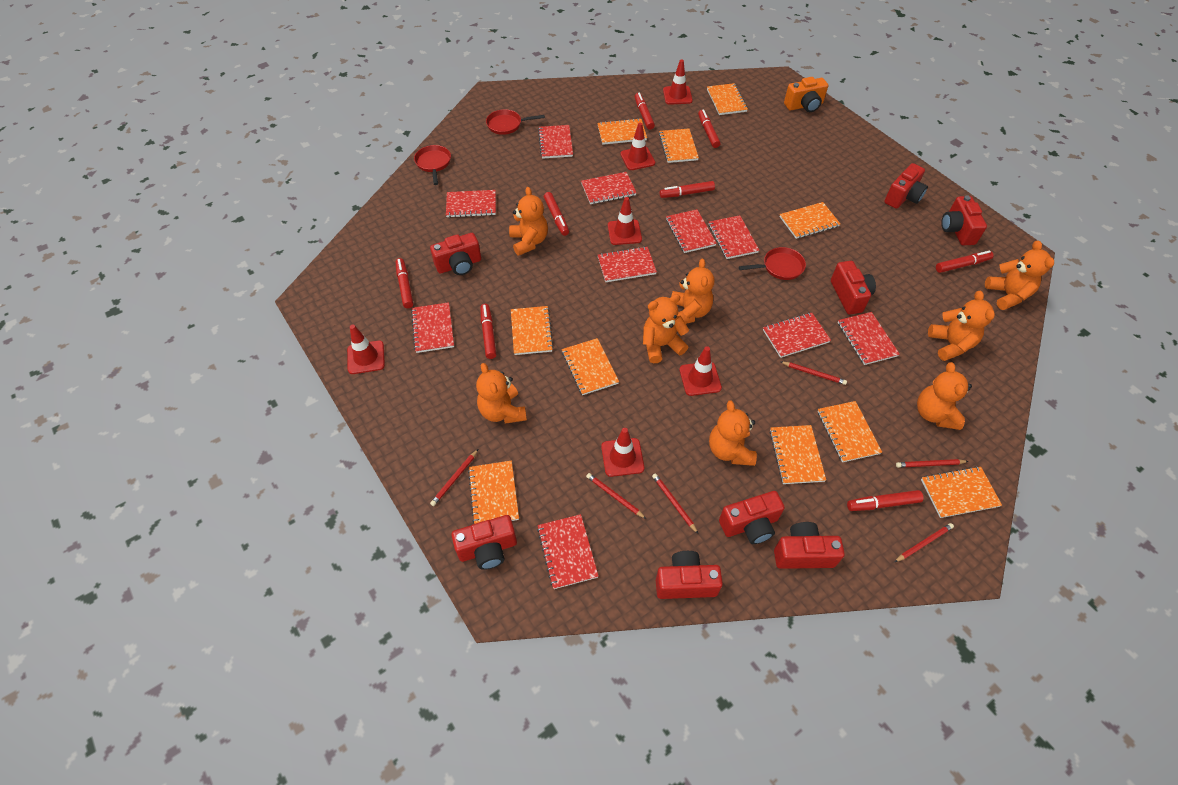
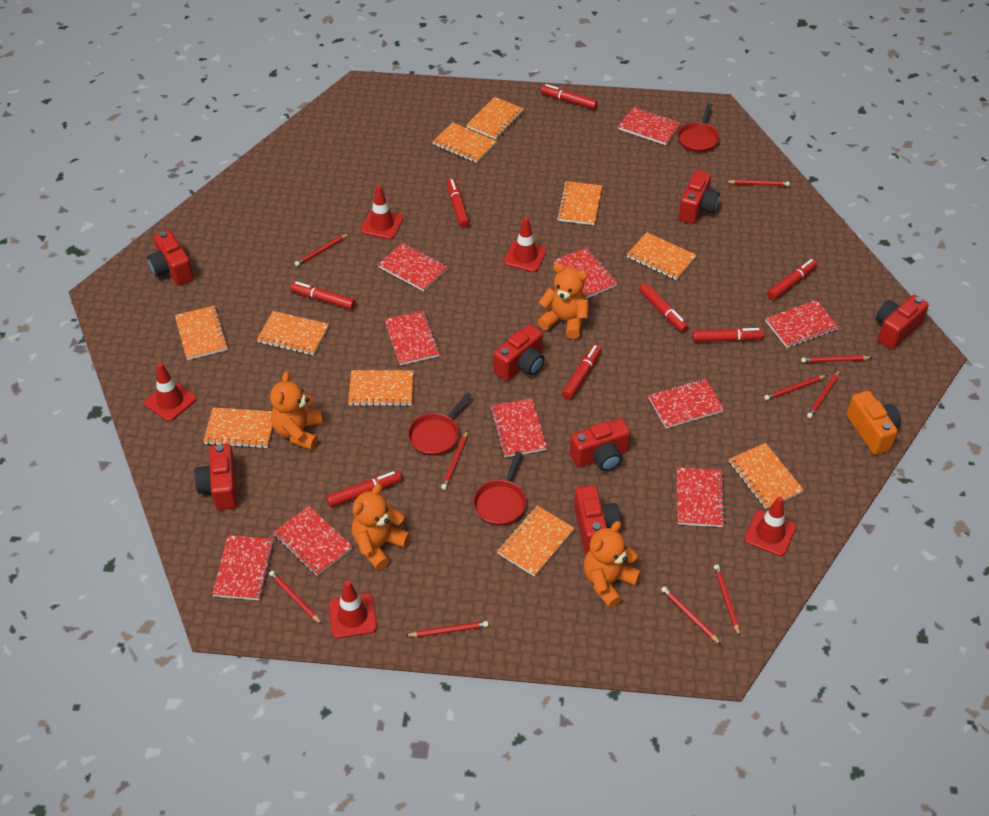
orange teddy bear: [476,363,527,424] [509,187,548,256] [643,294,689,363] [672,259,714,324] [709,400,757,466] [917,362,972,430] [928,291,995,361] [985,241,1054,310] = 8 -> [270,371,323,450] [352,484,410,570] [537,263,588,339] [584,521,641,608] = 4
red camera: [430,233,481,275] [451,515,517,570] [656,551,723,599] [719,491,785,544] [774,522,845,569] [831,261,876,314] [884,163,928,209] [941,195,987,245] = 8 -> [147,230,194,286] [194,444,238,510] [493,324,545,381] [570,418,630,471] [574,485,621,554] [678,170,720,224] [876,295,929,350] = 7
red pencil: [430,449,478,506] [586,473,646,519] [652,473,698,534] [780,361,847,385] [895,523,954,562] [896,459,969,468] = 6 -> [269,570,322,624] [295,234,349,266] [405,621,488,637] [441,430,468,490] [661,586,721,645] [714,565,740,636] [725,180,790,186] [764,375,827,400] [801,355,873,363] [807,370,840,418] = 10
red traffic cone: [347,325,385,374] [601,428,644,477] [608,197,642,245] [620,123,655,170] [663,59,693,105] [679,346,722,396] = 6 -> [144,363,197,421] [329,580,377,638] [361,186,403,240] [504,217,547,272] [744,496,796,556] = 5

